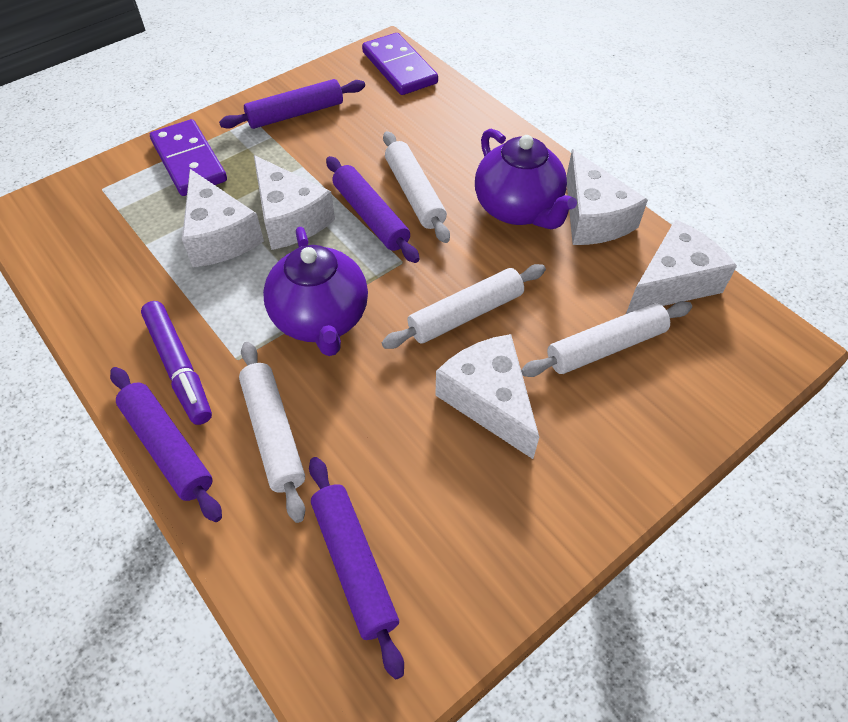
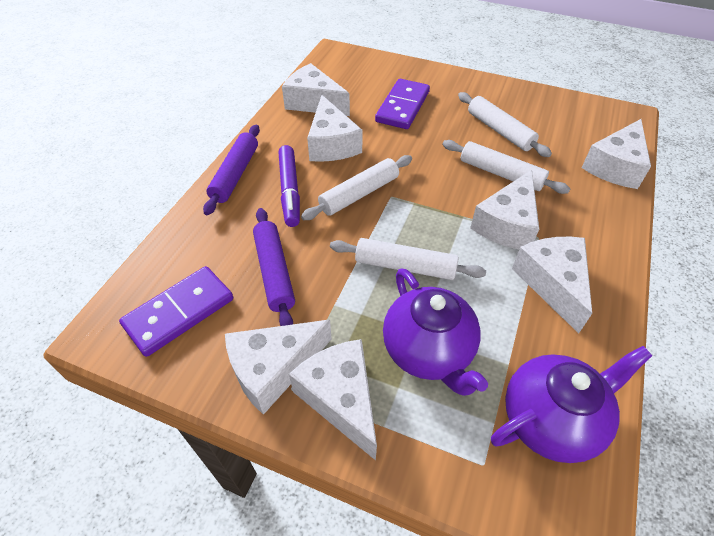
purple rolling pin: [110,367,222,522] [219,79,365,129] [309,457,404,680] [326,156,420,263] = 4 -> [203,125,260,215] [253,208,295,326] = 2
white cheese: [182,169,264,267] [254,155,335,250] [435,334,539,459] [566,149,648,245] [626,219,737,314] = 5 -> [225,319,332,415] [282,63,350,116] [289,339,377,461] [307,95,363,162] [470,170,539,249] [512,237,592,333] [582,119,651,189] = 7

